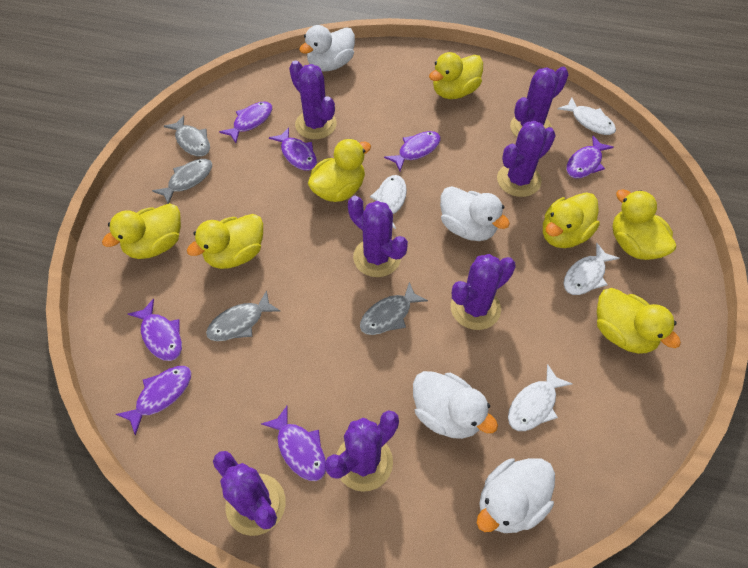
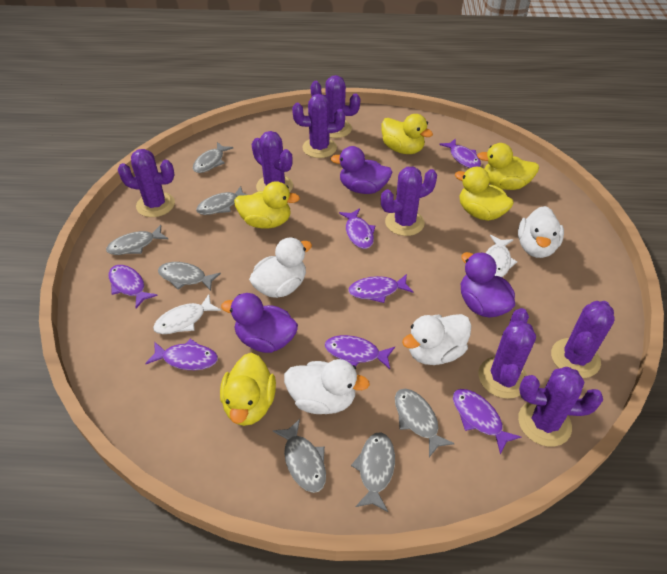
grey fish: [152,159,212,204] [164,115,210,157] [206,290,281,341] [360,282,428,335] = 4 -> [106,225,168,255] [158,262,221,291] [193,142,233,173] [196,186,247,215] [272,419,326,493] [351,432,395,512] [395,389,455,457] = 7
purple cactus: [213,451,286,536] [289,60,337,139] [325,410,399,492] [348,196,408,277] [451,254,516,330] [497,121,556,197] [510,67,569,137] = 7 -> [118,149,175,217] [252,131,293,192] [292,94,345,158] [310,75,360,138] [381,167,437,236] [479,308,536,399] [518,367,603,447] [551,301,615,378] = 8
purple duck: none = 0 -> [221,293,298,353] [330,146,392,194] [461,252,515,318] = 3
white fish: [370,175,407,229] [508,364,573,431] [558,97,616,135] [564,243,620,295] = 4 -> [153,294,221,334] [486,235,518,277] = 2
yellow duck: [102,203,181,259] [187,214,263,269] [308,139,371,202] [429,52,483,99] [543,192,600,248] [597,288,681,354] [613,189,676,260] = 7 -> [220,353,276,426] [234,181,300,228] [381,114,433,154] [455,167,514,221] [477,143,539,190] = 5

